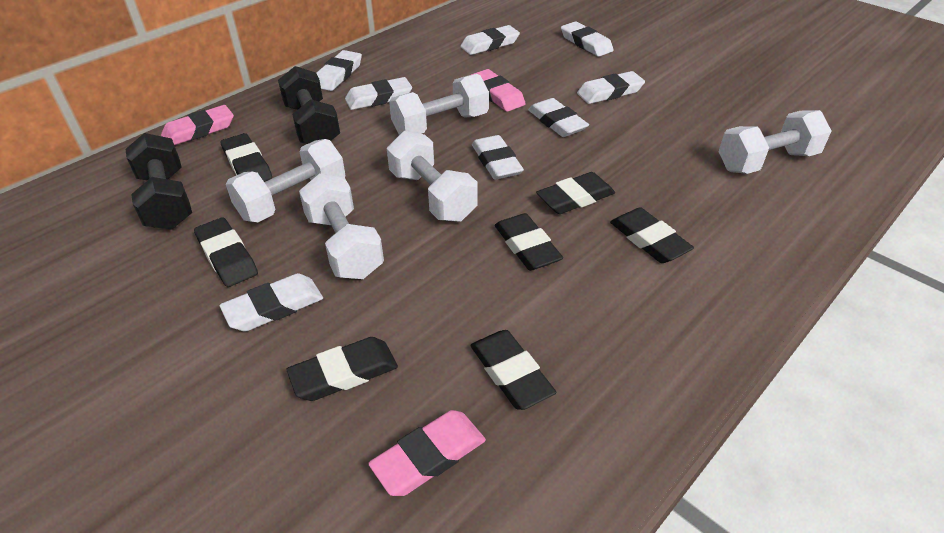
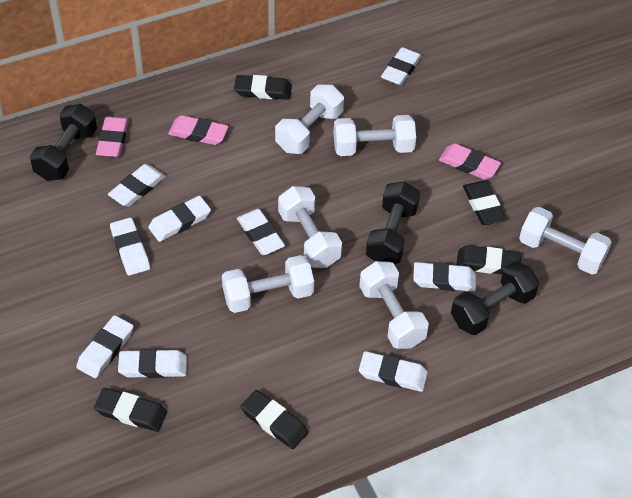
black dumbbell: [125,133,192,230] [278,66,340,144] = 2 -> [30,104,97,181] [366,182,420,264] [451,261,539,335] = 3
black eraser: [194,217,258,287] [221,133,272,182] [286,337,398,401] [470,330,556,410] [495,213,563,271] [536,172,615,214] [610,207,694,263] = 7 -> [94,388,167,432] [234,75,292,100] [241,390,308,449] [456,245,521,274] [463,181,506,225] = 5
white dumbbell: [226,139,346,222] [299,173,384,279] [387,131,478,222] [389,74,489,135] [719,110,831,174] = 5 -> [222,255,314,313] [275,85,344,154] [278,186,342,268] [334,115,416,156] [359,261,429,349] [519,207,612,275] = 6
white eraser: [220,273,323,332] [317,50,362,91] [345,77,412,110] [460,25,520,55] [472,135,524,180] [528,98,589,137] [561,21,614,57] [577,71,645,104] = 8 -> [76,315,133,378] [108,164,166,207] [110,217,150,276] [118,349,187,378] [148,196,211,242] [237,209,285,255] [359,351,428,392] [381,47,422,86] [413,262,476,292] = 9

